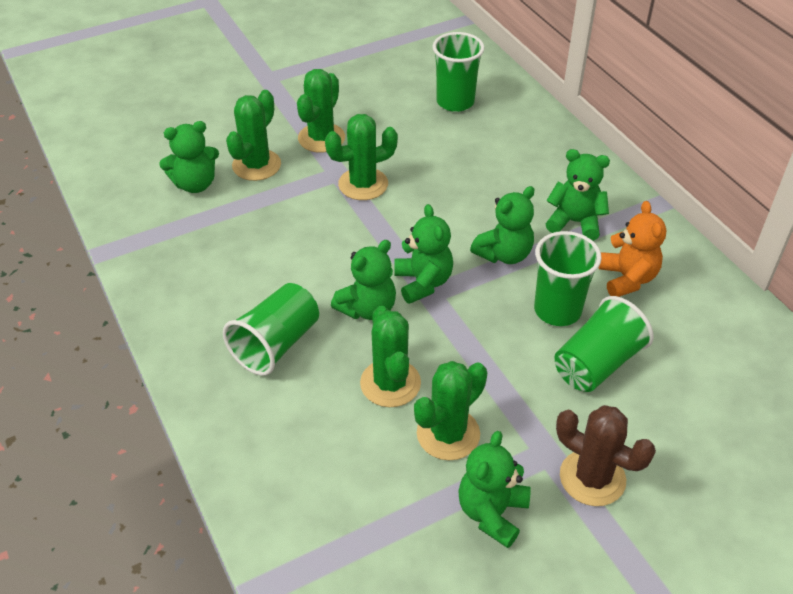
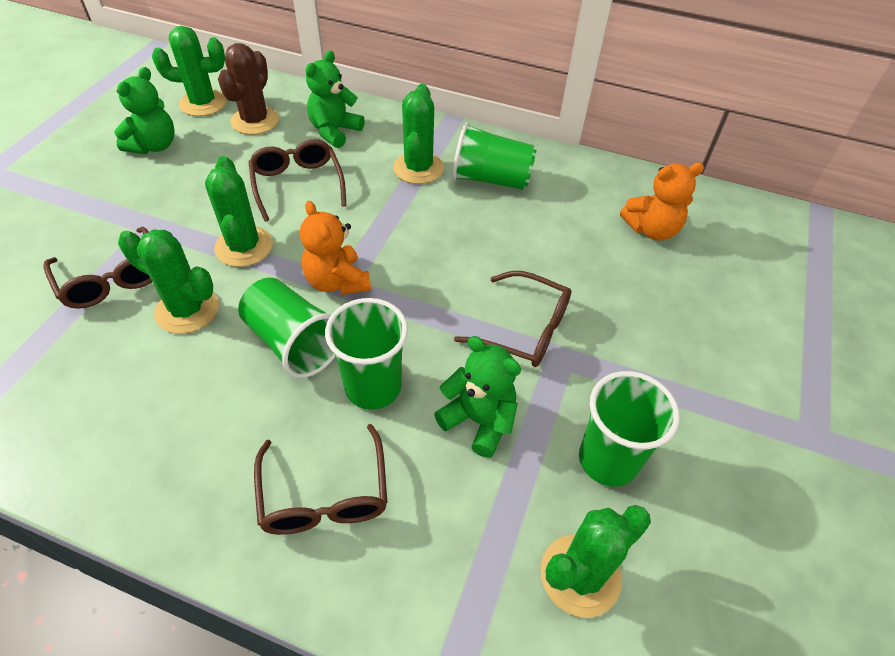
brown glasses: none = 0 -> [43,227,152,309] [249,139,347,222] [254,424,388,535] [454,271,571,367] = 4
green teddy bear: [159,121,219,193] [331,240,396,320] [395,204,453,304] [458,431,531,548] [470,186,535,264] [546,149,610,241] = 6 -> [114,67,175,154] [306,51,365,148] [434,336,521,458] = 3
orange teddy bear: [598,201,666,297] = 1 -> [300,201,371,295] [620,163,704,241] = 2

